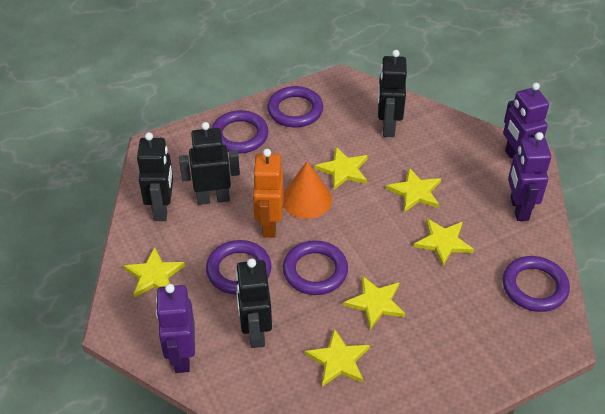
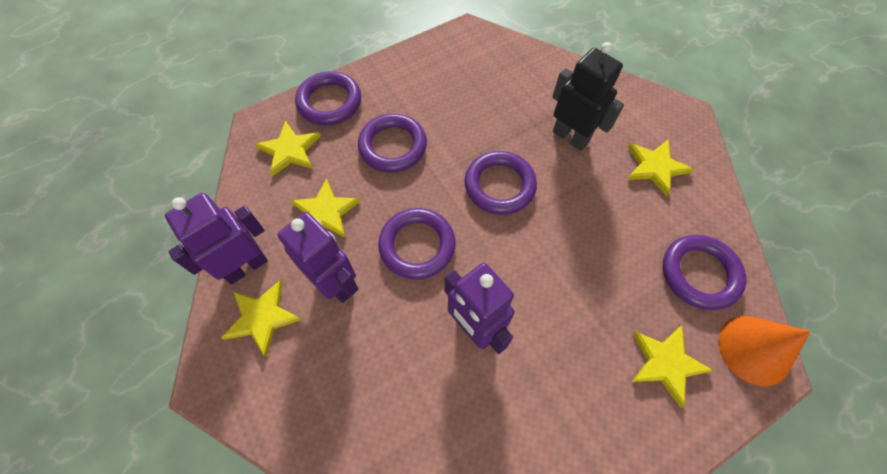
black robot: [137,132,173,221] [179,122,240,205] [235,258,272,348] [378,50,407,137] = 4 -> [552,42,624,151] = 1
orange robot: [252,149,284,238] = 1 -> none = 0
yellow star: [124,247,185,298] [305,328,370,387] [315,147,368,190] [343,276,406,330] [386,168,441,212] [413,218,474,267] = 6 -> [221,280,302,357] [255,121,321,176] [291,178,360,238] [627,139,694,197] [632,326,714,408] = 5

